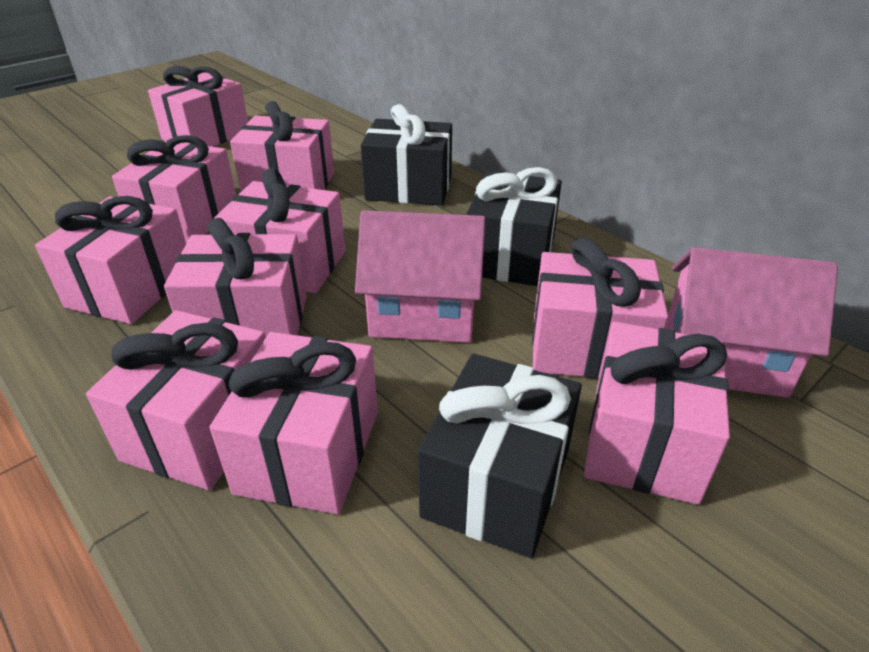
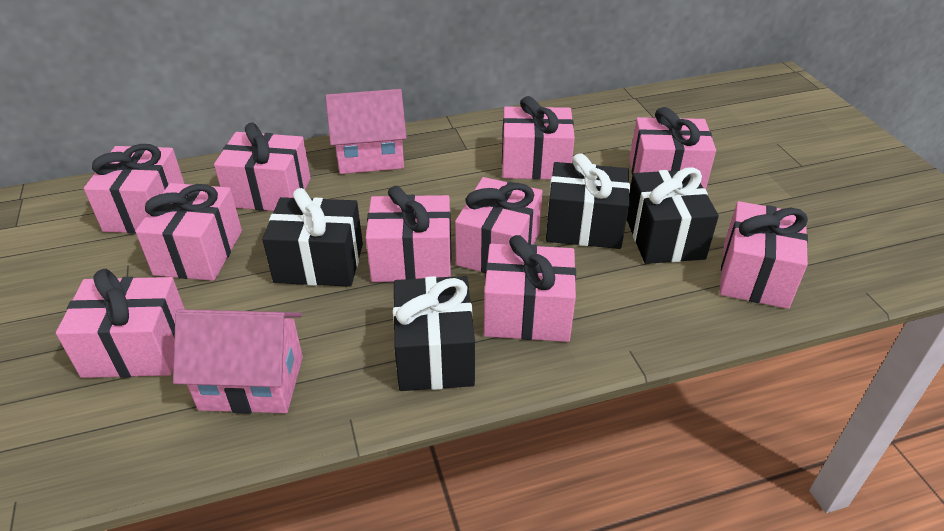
black gift: [361,104,452,206] [418,353,582,558] [466,167,562,286] = 3 -> [262,188,363,287] [393,276,475,391] [546,153,630,249] [627,167,719,264] = 4

